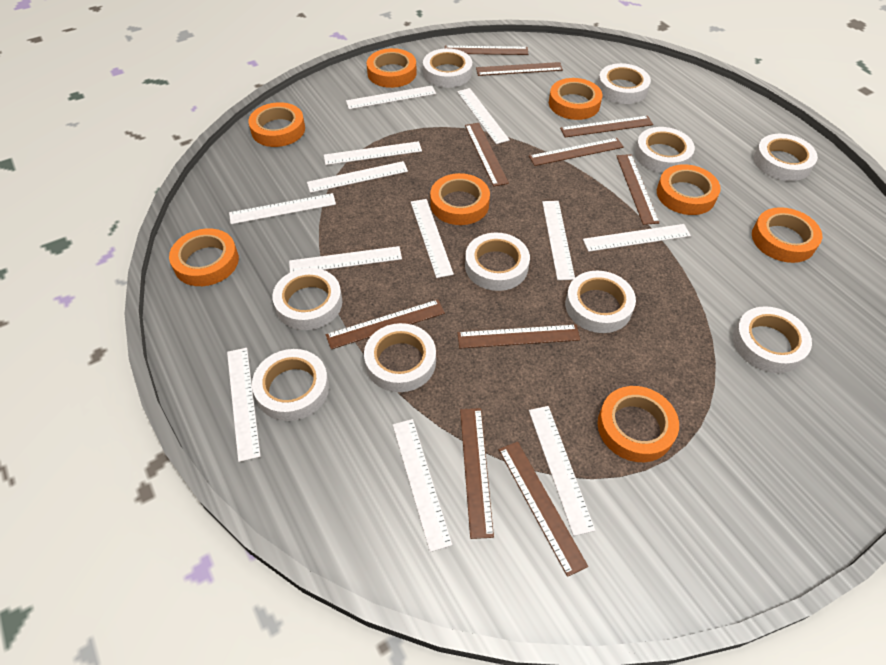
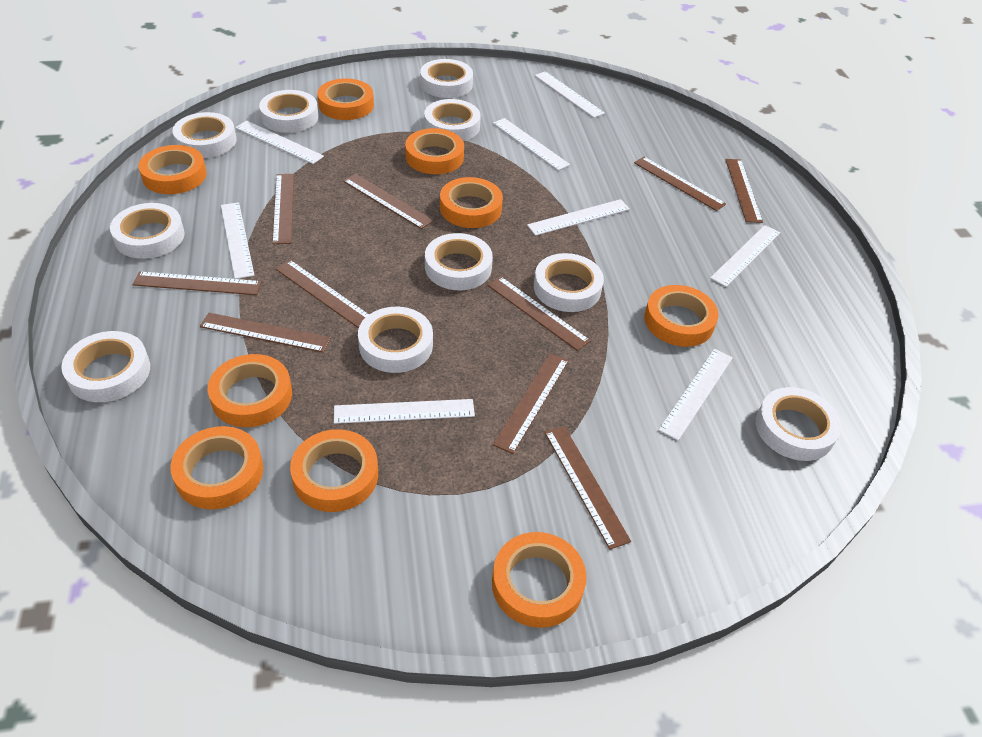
orange tape: [169,228,239,286] [248,102,305,147] [367,48,417,88] [430,173,490,225] [549,78,602,120] [598,386,679,462] [657,164,721,215] [752,207,822,263] = 8 -> [138,145,207,194] [170,426,263,509] [208,354,292,427] [290,429,378,512] [317,78,374,120] [405,128,464,174] [440,177,503,228] [492,532,587,628] [645,285,719,347] = 9
white ruler: [227,348,261,462] [229,193,336,224] [289,246,402,272] [307,161,408,193] [324,141,422,165] [346,86,436,109] [393,419,452,552] [411,199,454,278] [457,88,510,144] [529,406,595,536] [542,201,575,280] [583,224,691,252] = 12 -> [221,202,255,279] [235,121,324,164] [334,399,475,424] [493,118,570,170] [527,199,630,236] [535,71,605,118] [659,349,733,441] [710,225,780,287] = 8

